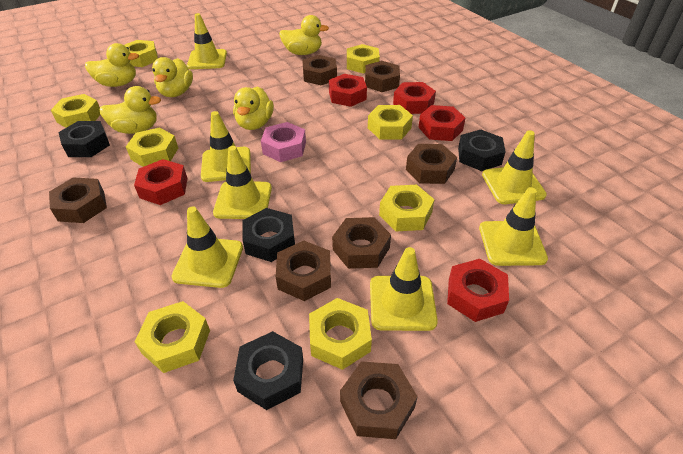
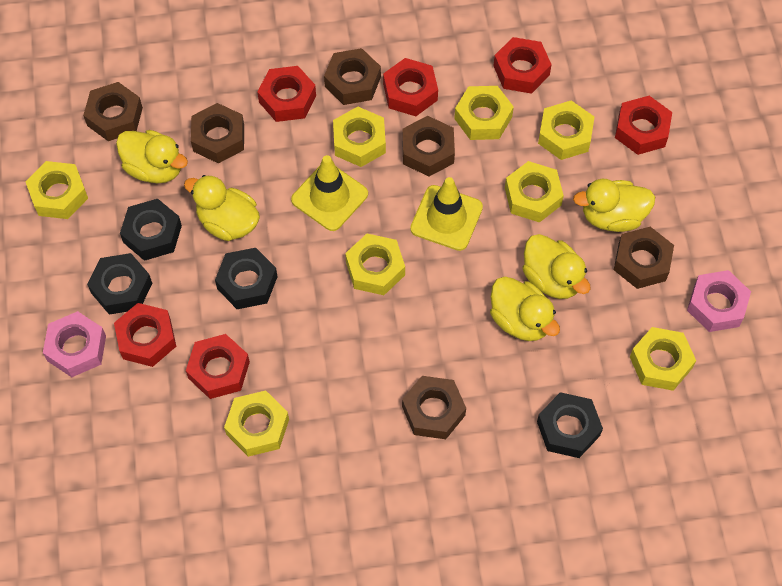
brown nut: [49,177,107,223] [276,241,331,301] [302,55,337,85] [332,217,391,269] [340,361,418,439] [365,61,400,92] [406,144,457,184] = 7 -> [83,82,143,141] [191,103,244,164] [324,48,381,105] [402,116,455,176] [402,376,466,439] [614,227,674,289] = 6
pink nut: [261,122,306,162] = 1 -> [43,311,106,377] [687,270,751,332] = 2
red nut: [134,159,188,205] [329,74,367,107] [393,82,436,114] [418,105,465,141] [447,259,509,322] = 5 -> [114,303,177,367] [186,334,250,399] [257,66,316,122] [383,58,438,116] [493,37,552,94] [615,96,672,155] = 6
yellow traffic cone: [171,206,243,288] [187,13,227,69] [201,111,251,182] [213,146,272,219] [370,247,438,331] [479,187,548,266] [482,130,547,204] = 7 -> [291,155,368,231] [410,177,483,251] = 2

